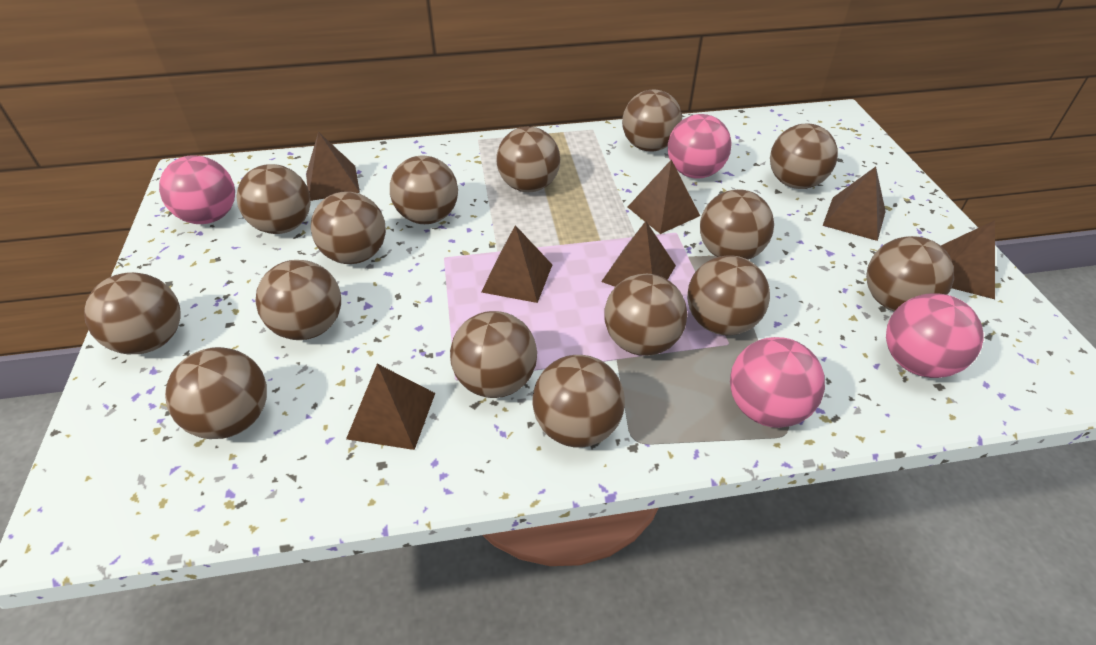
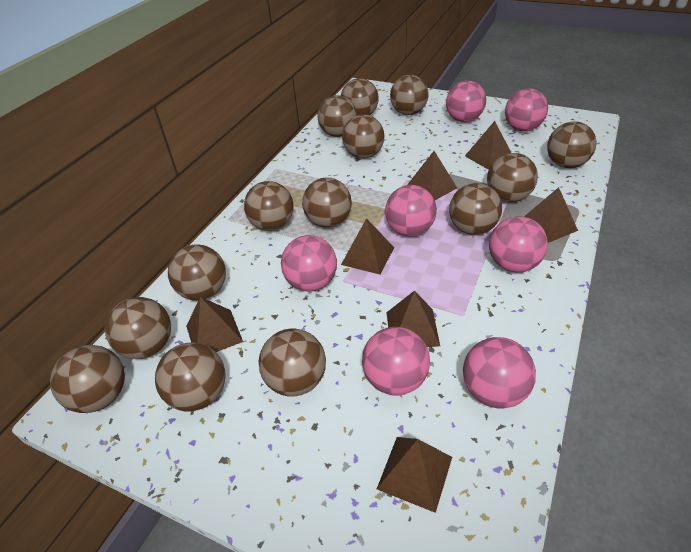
brown ball: [84,272,181,354] [165,347,267,439] [237,164,311,234] [255,260,341,340] [311,191,386,264] [390,155,458,224] [450,311,537,398] [497,127,560,192] [533,355,625,448] [604,274,687,356] [622,90,682,152] [687,255,770,336] [700,189,774,260] [770,124,838,189] [866,236,954,311] = 15 -> [50,345,125,413] [105,297,171,359] [155,342,225,411] [168,245,226,301] [244,181,294,231] [259,329,326,396] [302,178,352,228] [318,95,357,137] [341,78,379,116] [342,114,385,158] [390,75,429,115] [449,183,502,235] [487,153,538,202] [547,121,597,168] = 14
pink ball: [159,155,235,224] [668,114,732,179] [730,337,825,428] [886,293,984,378] = 4 -> [281,235,337,291] [362,327,430,395] [385,185,437,236] [446,81,486,122] [463,337,536,408] [489,216,548,272] [505,88,548,131] = 7

